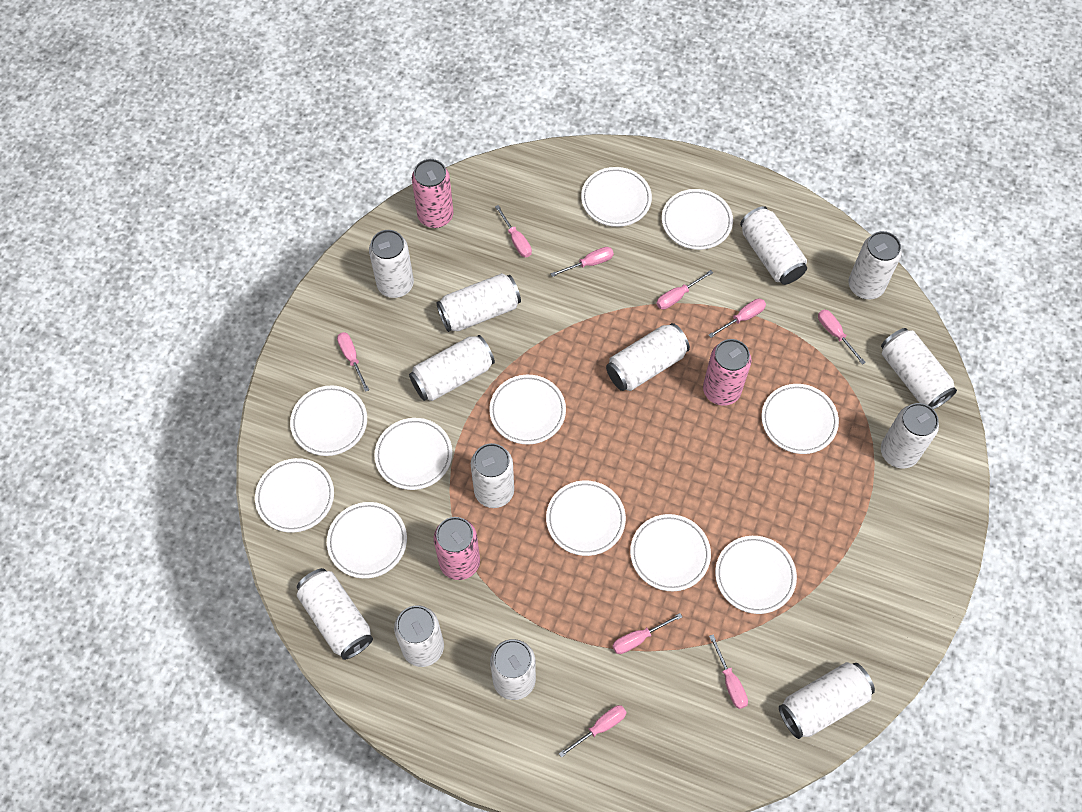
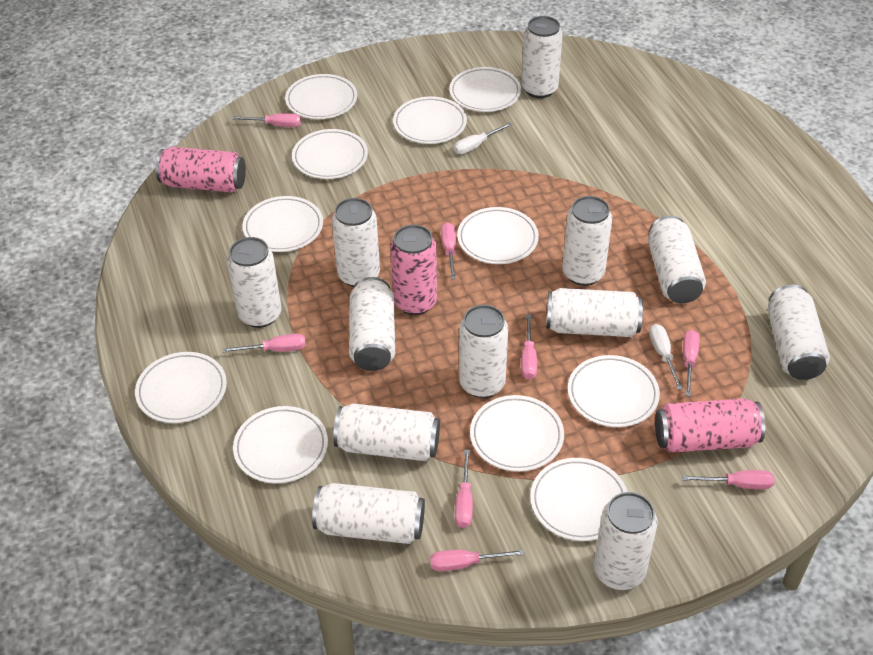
pink screwdriver: [337,332,369,392] [495,205,532,257] [550,247,614,277] [559,705,627,758] [612,613,682,654] [656,270,713,310] [709,299,766,338] [709,634,748,709] [818,309,866,365] = 9 -> [223,334,306,352] [233,113,301,127] [430,549,525,571] [441,222,456,279] [455,450,473,528] [521,314,537,380] [682,470,775,489] [683,330,700,396] = 8
white can: [297,568,373,660] [369,230,414,298] [394,605,444,667] [409,335,495,401] [436,273,521,332] [471,443,514,508] [490,639,536,700] [606,323,690,391] [740,206,807,285] [779,662,875,739] [849,231,902,299] [881,328,957,409] [881,403,939,468] = 13 -> [227,237,281,328] [312,483,425,544] [332,198,380,287] [333,403,440,461] [349,277,395,371] [459,305,508,398] [522,16,563,98] [546,288,643,337] [562,196,612,286] [594,492,658,590] [648,216,706,304] [768,285,830,380] = 12
white screwdriver: none = 0 -> [454,122,512,154] [649,324,683,390] = 2

